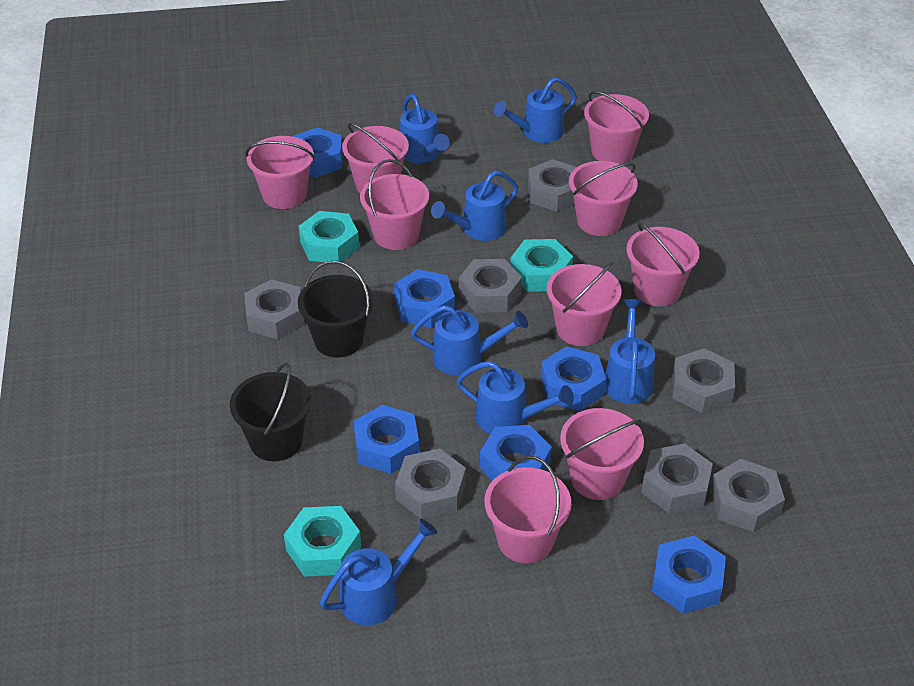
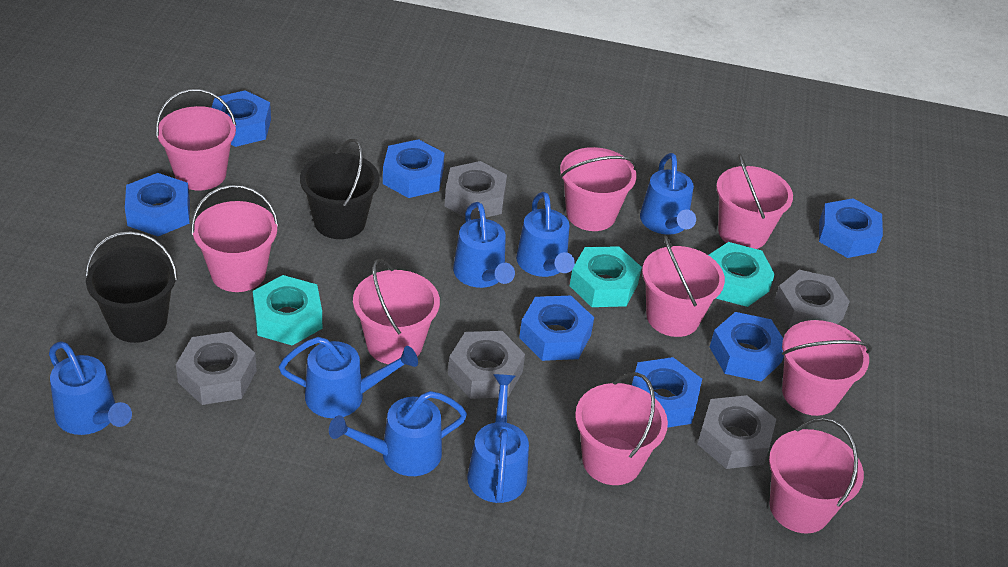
blue nut: [293,127,343,178] [354,405,419,474] [394,269,455,328] [480,425,552,481] [540,346,607,411] [652,536,726,614] = 6 -> [125,173,190,236] [211,90,271,147] [383,139,445,198] [519,296,594,361] [632,357,702,428] [710,312,784,382] [819,198,883,258] = 7
grey nut: [244,279,305,339] [395,449,466,519] [459,259,522,313] [528,159,577,211] [641,444,713,514] [672,348,735,413] [710,459,785,532] = 7 -> [176,332,257,405] [445,161,507,220] [448,331,525,399] [697,395,776,469] [774,270,850,328] = 5

